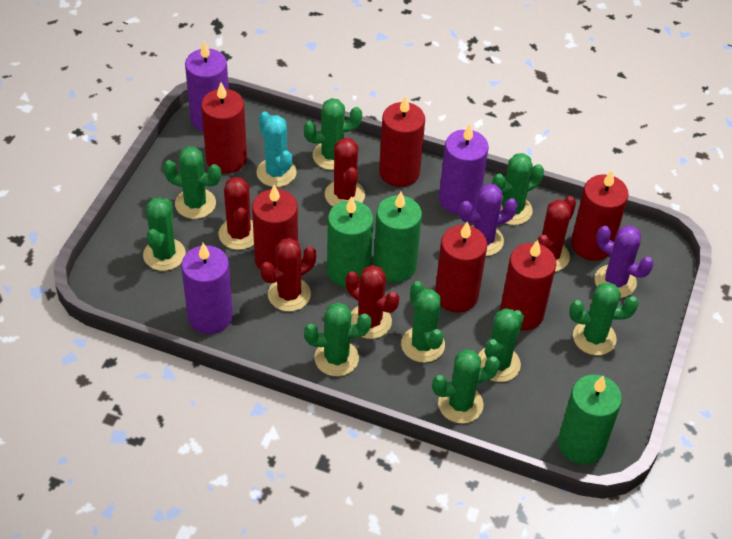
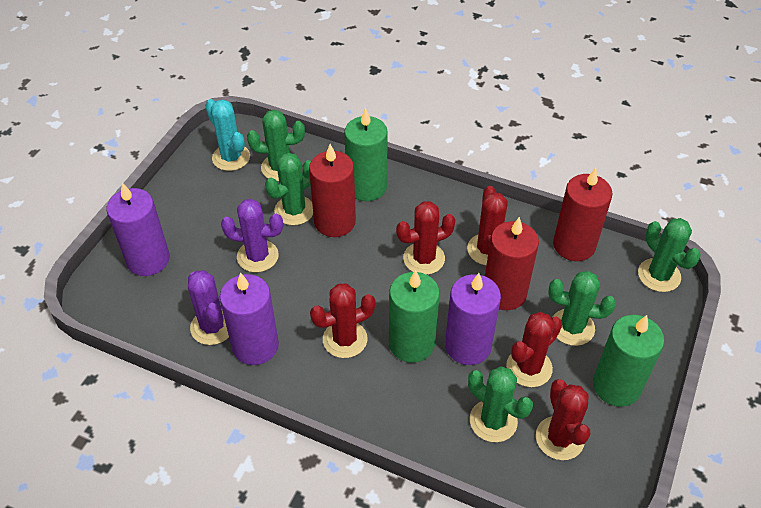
green cactus: [143,197,186,271] [163,146,221,219] [304,98,362,170] [304,302,371,376] [401,281,445,363] [432,350,500,423] [478,308,524,382] [492,153,544,225] [569,282,639,355] = 9 -> [247,110,305,181] [265,153,313,225] [468,366,533,442] [548,271,616,346] [638,218,701,292] = 5
red candle: [201,82,247,174] [252,185,298,270] [379,95,425,187] [435,221,487,312] [500,240,556,330] [571,170,629,261] = 6 -> [309,144,356,237] [485,217,539,310] [553,168,613,261] = 3

